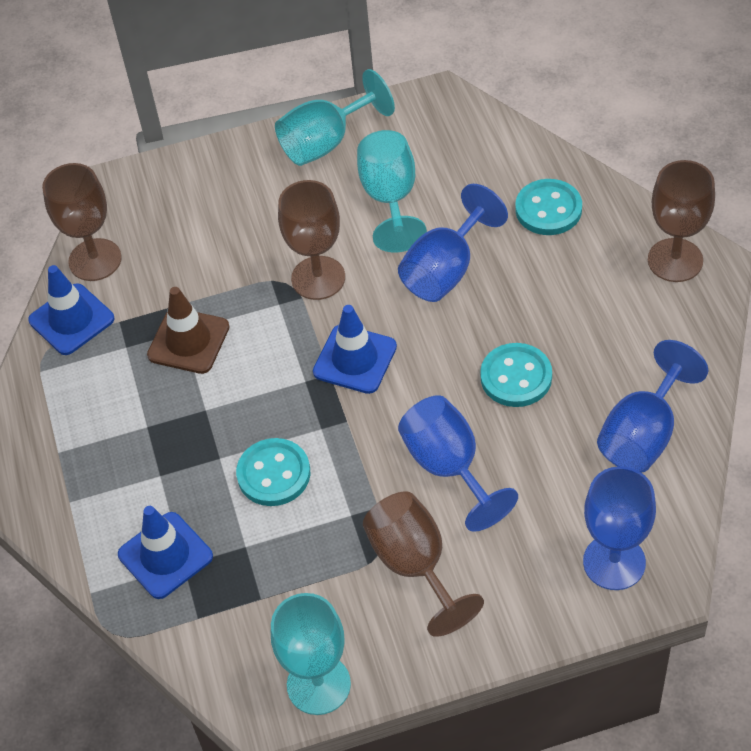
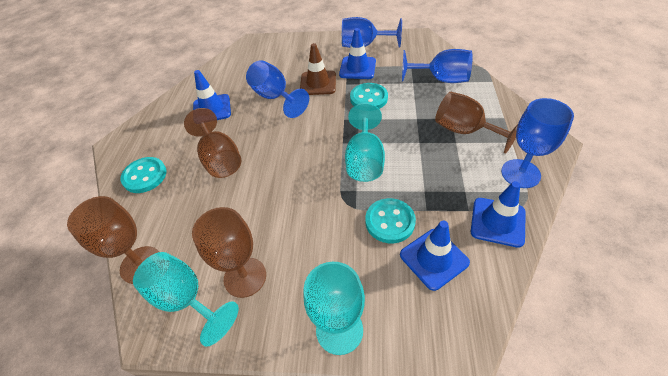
blue traffic cone: [28,265,114,355] [118,506,213,599] [313,305,397,394] = 3 -> [193,70,231,120] [339,28,376,79] [400,221,470,291] [471,181,526,248] = 4

